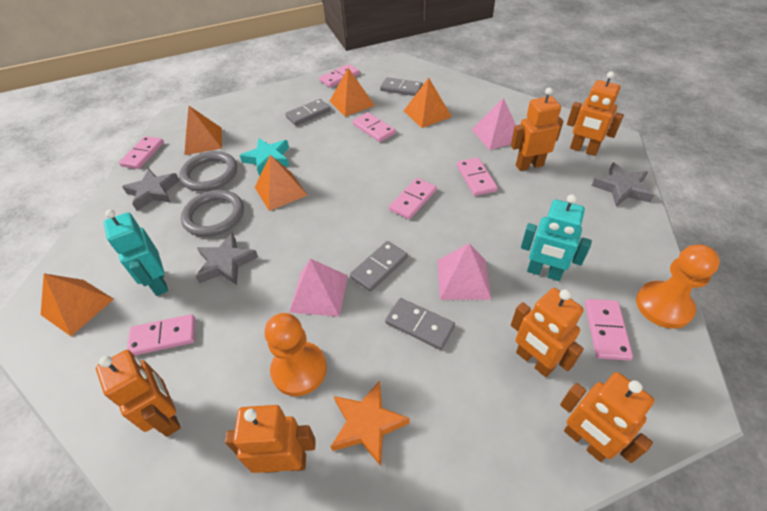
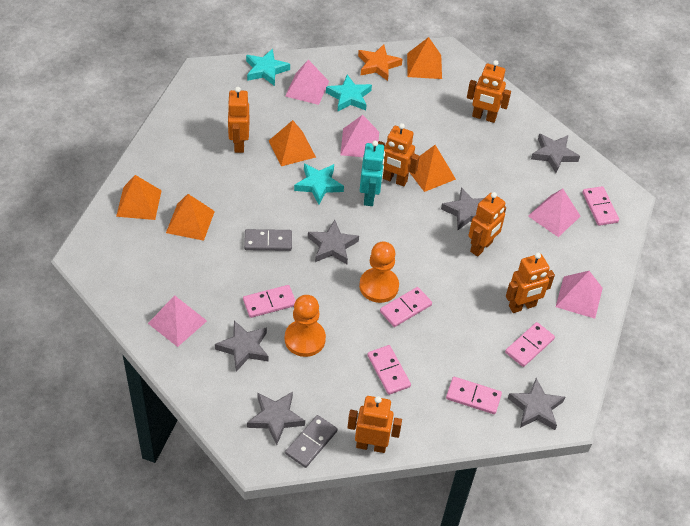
grey domino: [285,99,331,126] [350,241,408,292] [380,77,423,96] [385,298,455,350] = 4 -> [244,229,292,251] [285,415,338,468] = 2
grey ring: [179,151,237,192] [181,190,244,237] = 2 -> none = 0
grey star: [122,169,180,211] [195,233,258,285] [592,162,654,207] = 3 -> [215,320,268,372] [247,392,305,445] [308,220,359,264] [441,187,484,231] [508,378,565,430] [531,134,580,173] = 6
pink domino: [119,136,164,169] [127,314,195,356] [319,64,360,88] [353,112,396,142] [389,178,437,219] [457,157,498,196] [585,299,633,361] = 7 -> [243,285,296,318] [368,345,411,395] [380,287,432,327] [446,377,502,414] [505,322,555,367] [582,186,619,226] = 6
pink pyramid: [289,259,348,317] [438,243,491,300] [471,98,516,150] = 3 -> [148,295,207,347] [285,60,329,105] [340,115,379,157] [528,189,581,237] [556,271,603,319] = 5
turquoise robot: [104,210,168,296] [521,194,592,281] = 2 -> [360,140,385,206] = 1
turquoise star: [239,138,289,176] = 1 -> [246,49,290,86] [294,163,344,204] [326,75,372,112] = 3

